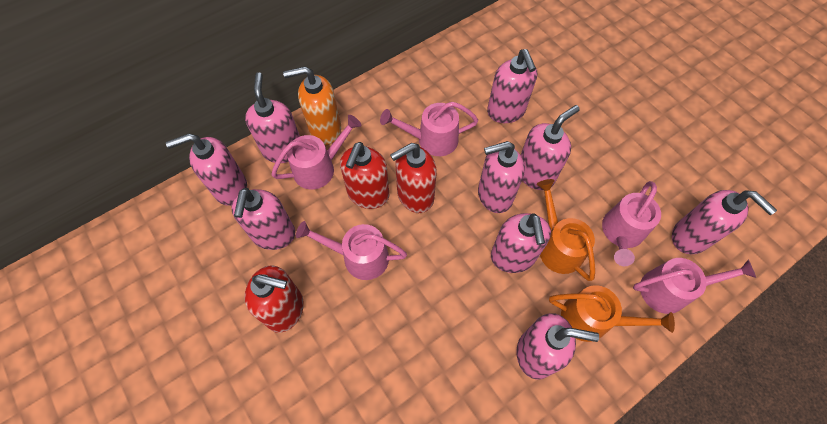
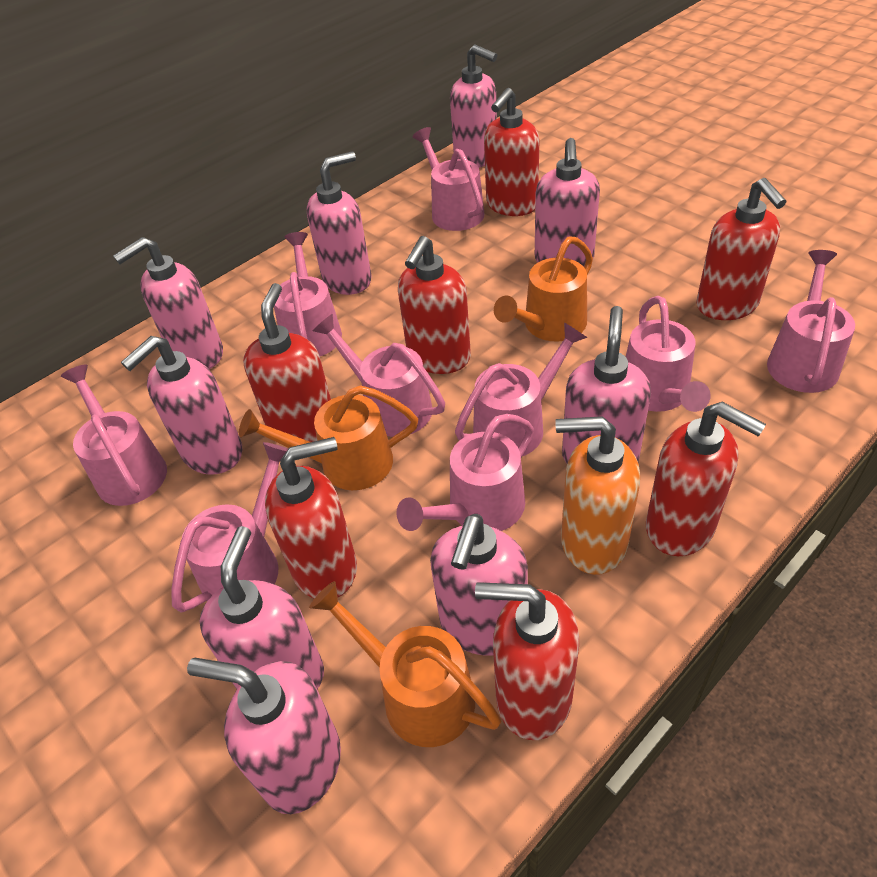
orange watering can: [537,179,595,281] [549,285,675,342] = 2 -> [239,385,418,490] [309,581,501,747] [494,237,593,342] = 3
pink watering can: [271,115,362,190] [296,221,407,280] [380,102,478,156] [602,181,661,266] [633,258,756,314] = 5 -> [61,365,167,506] [171,442,288,613] [274,232,342,356] [313,314,445,437] [396,414,534,531] [413,127,484,231] [455,322,588,456] [626,296,711,412] [767,250,855,393] = 9
red soap dispenser: [245,265,304,333] [340,142,389,209] [390,143,437,213] = 3 -> [243,283,331,442] [265,437,357,599] [398,236,471,374] [475,582,579,740] [484,88,539,216] [646,402,766,556] [696,178,787,320] = 7

